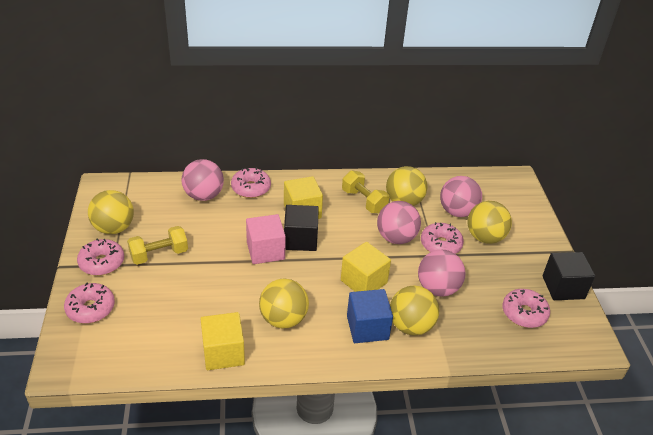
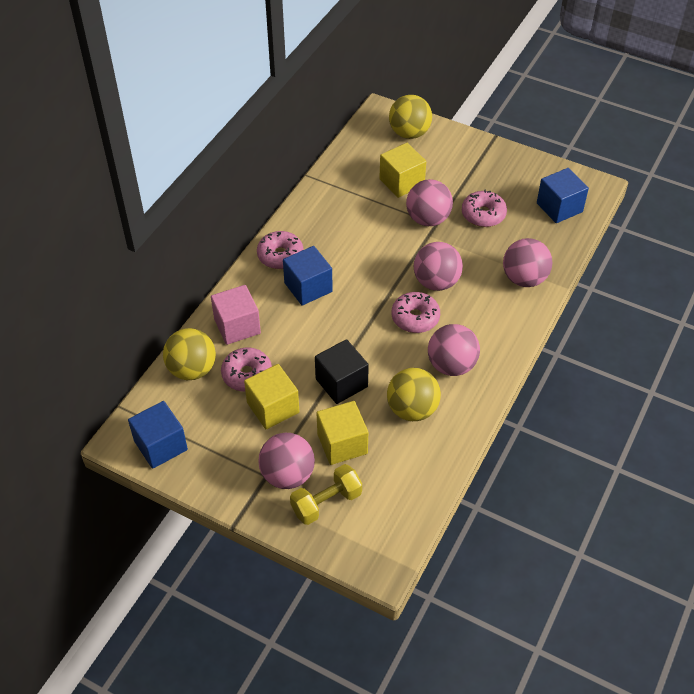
black cube: [284,205,319,251] [542,252,595,300] = 2 -> [315,339,369,404] = 1
blue cube: [347,289,393,343] = 1 -> [128,401,188,469] [283,246,333,305] [537,168,589,223] = 3
pink ball: [182,159,224,201] [377,201,421,244] [418,250,466,297] [440,176,482,217] = 4 -> [258,433,315,489] [406,179,453,226] [414,242,463,291] [428,324,480,376] [503,238,552,287] = 5
pink donut: [64,283,115,323] [77,239,124,275] [231,167,271,198] [421,222,464,254] [502,289,550,328] = 5 -> [221,347,272,392] [257,231,303,269] [392,292,440,333] [462,190,507,227] = 4
yellow ball: [88,190,134,234] [259,278,309,329] [386,166,427,206] [390,285,439,336] [468,201,512,244] = 5 -> [163,328,216,380] [387,368,441,421] [389,95,432,139] = 3
yellow dumbbell: [127,226,188,265] [342,171,389,214] = 2 -> [290,464,362,525] = 1

